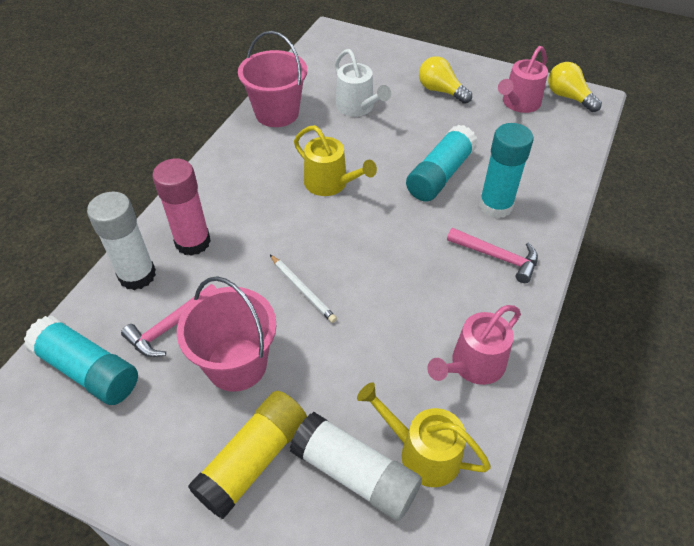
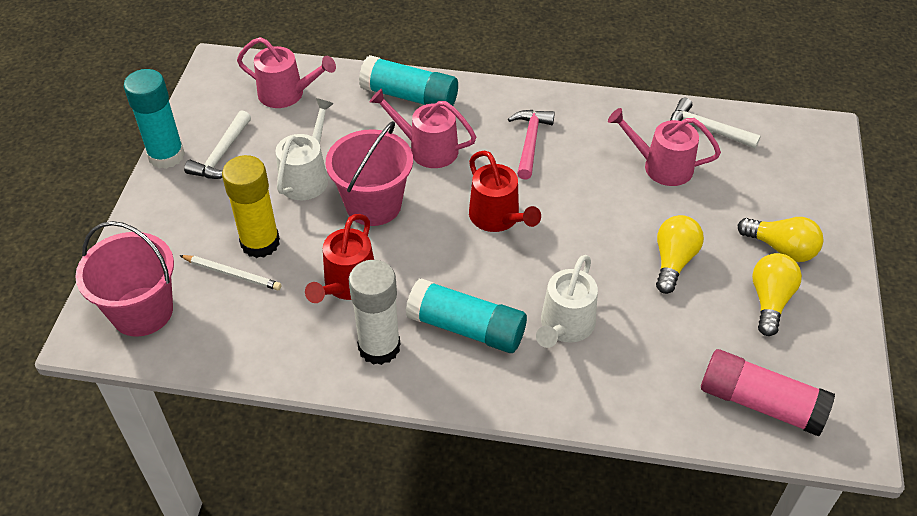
pink hammer: [121,284,217,357] [447,228,538,283] = 2 -> [508,110,555,180] = 1
pink watering can: [427,305,521,385] [498,46,548,113] = 2 -> [237,37,336,108] [370,88,476,168] [608,108,721,186] = 3
red watering can: none = 0 -> [305,214,374,303] [469,150,541,232] = 2
white glue stick: [87,191,156,290] [290,412,422,521] = 2 -> [349,260,400,365] = 1
white hammer: none = 0 -> [184,110,251,179] [670,98,761,148] = 2
white watering can: [335,49,391,117] = 1 -> [276,98,334,200] [536,255,598,348] = 2
yellow light bulb: [419,56,472,104] [548,62,602,112] = 2 -> [656,215,704,294] [738,217,823,262] [752,253,802,336] = 3
yellow watering can: [294,125,377,196] [357,382,491,487] = 2 -> none = 0

